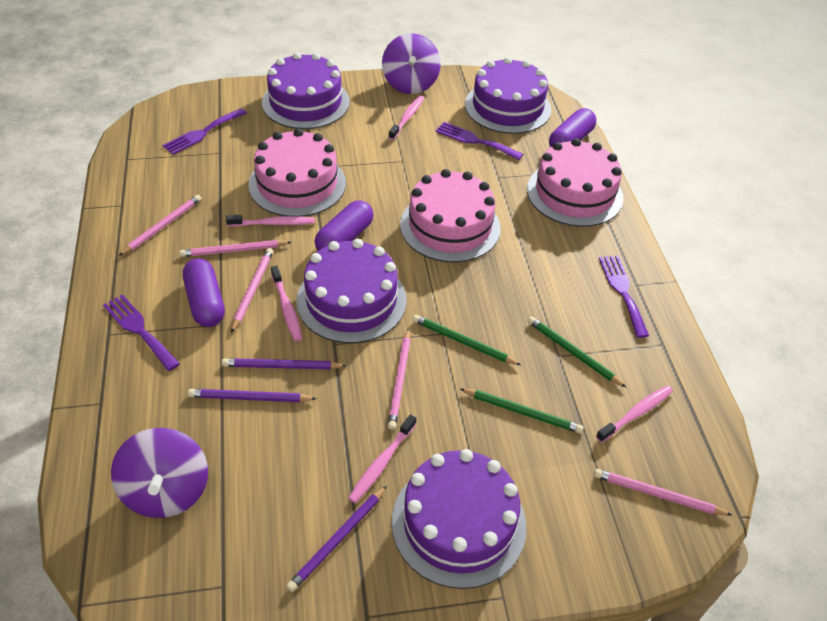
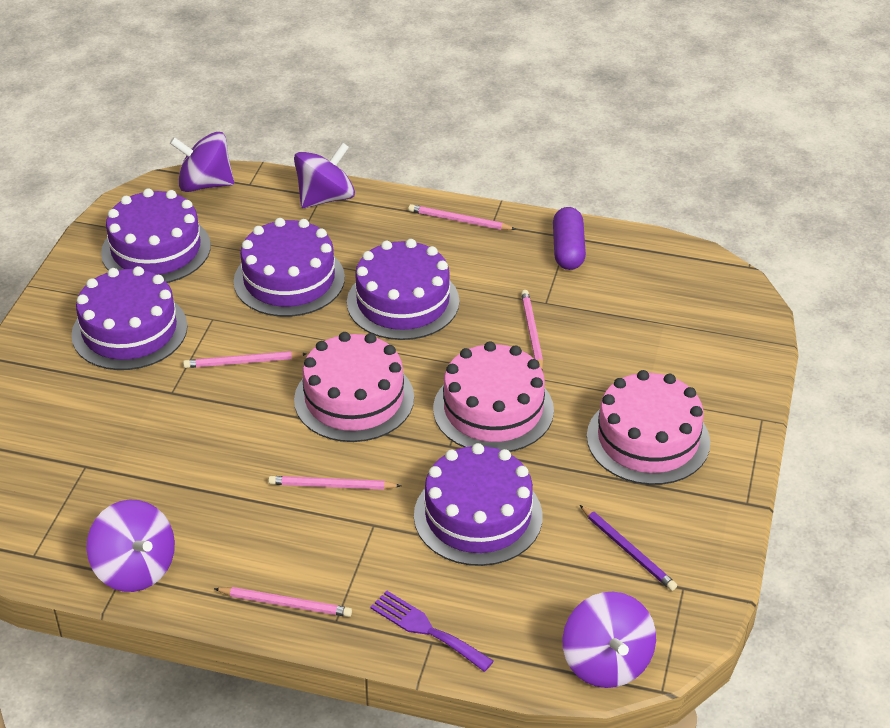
green pencil: [413,315,521,365] [460,388,584,434] [528,316,627,388] = 3 -> none = 0
pink toothbrush: [226,215,315,227] [271,265,302,341] [348,414,416,503] [388,95,424,140] [596,385,673,443] = 5 -> none = 0
purple cake: [262,52,350,129] [296,239,407,343] [392,449,526,589] [465,57,551,134] = 4 -> [71,266,188,370] [101,188,211,283] [234,218,345,317] [347,239,459,340] [414,443,543,566] = 5
purple capsule: [183,258,225,327] [315,200,373,251] [549,108,596,147] = 3 -> [553,207,586,270] = 1
purple fork: [103,294,180,371] [162,108,247,155] [436,122,524,160] [599,255,649,338] = 4 -> [370,591,494,672] = 1
purple pencil: [188,389,317,402] [222,358,347,369] [286,486,387,592] = 3 -> [580,505,677,591] = 1
purple spinning top: [111,428,208,518] [382,33,441,94] = 2 -> [87,500,175,592] [170,132,234,192] [294,142,355,208] [562,592,656,688] = 4

